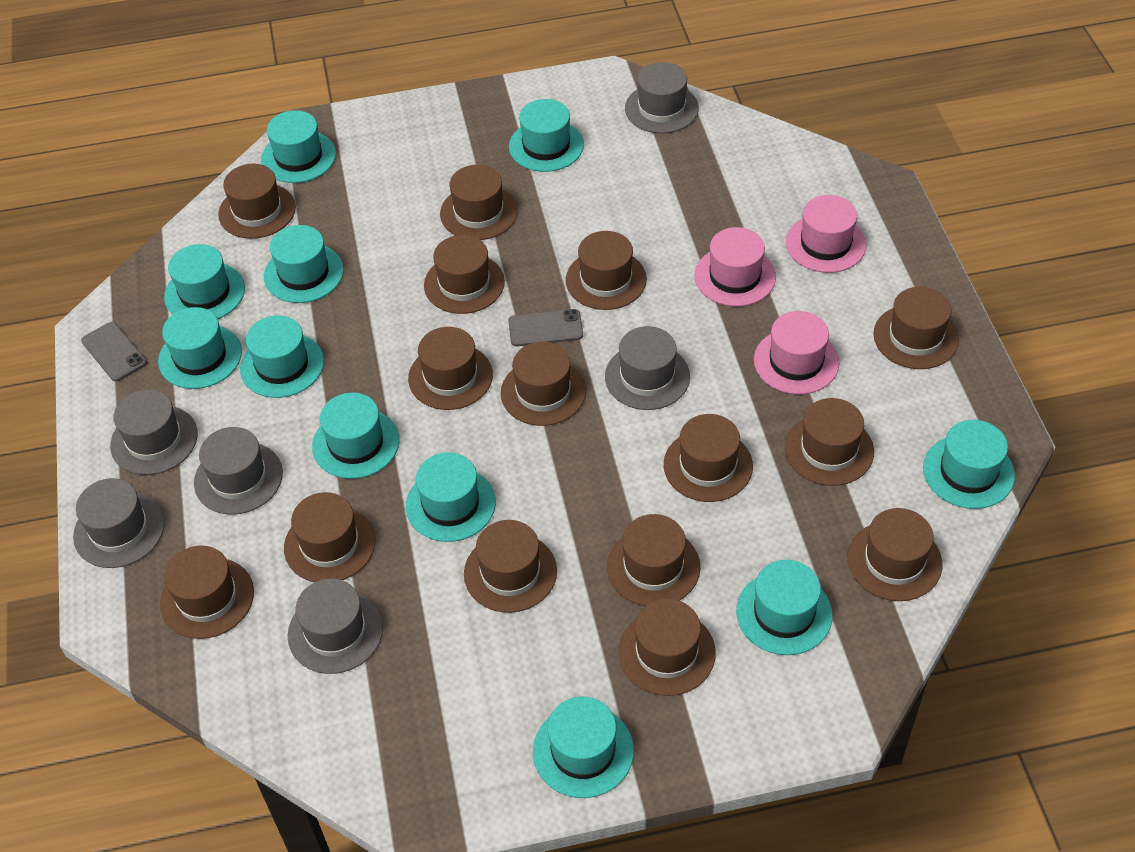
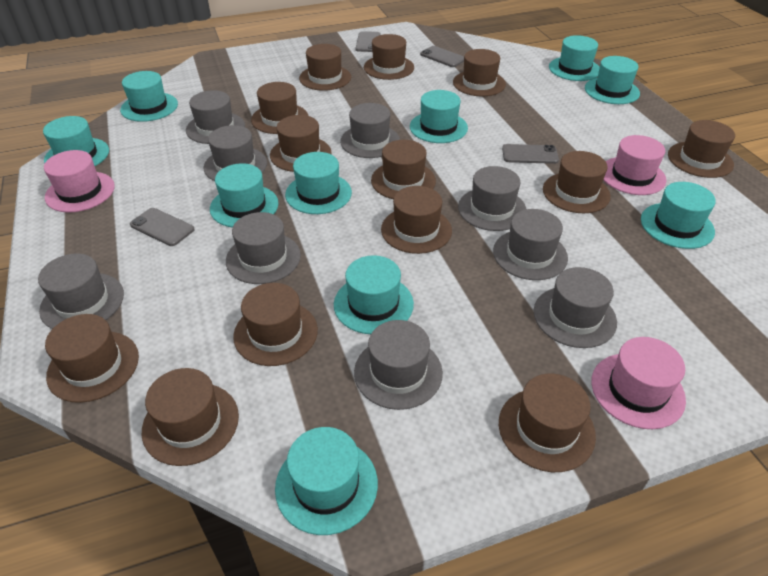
brown hat: [160,545,254,639] [218,164,296,239] [284,492,376,582] [408,327,493,410] [424,235,505,314] [440,165,518,240] [464,520,557,613] [501,342,586,426] [566,231,647,310] [607,514,701,606] [618,599,716,696] [664,414,753,502] [785,398,874,486] [847,508,942,601] [873,287,959,369] = 15 -> [45,314,139,403] [142,368,239,466] [233,283,318,366] [251,82,308,134] [270,115,332,172] [299,44,351,91] [364,34,414,80] [371,140,436,199] [381,186,452,254] [453,49,506,96] [499,373,596,472] [543,151,611,213] [668,120,735,178] = 13
grey hat: [73,478,165,568] [110,389,198,475] [194,427,283,515] [288,579,383,674] [605,326,690,410] [625,62,699,133] = 6 -> [38,253,124,329] [186,90,245,144] [203,125,267,181] [226,212,301,284] [340,103,400,158] [354,320,443,410] [458,166,526,231] [493,209,568,280] [534,267,617,348] = 9
grey phone: [81,322,147,382] [508,309,583,346] = 2 -> [130,208,195,246] [355,31,381,52] [420,46,464,67] [502,144,559,164] = 4
turquoise hat: [158,307,242,389] [164,244,245,319] [240,315,324,398] [261,110,336,183] [264,225,344,303] [312,393,399,479] [406,452,496,542] [509,99,584,172] [533,696,634,798] [736,560,833,655] [923,420,1015,509] = 11 -> [43,116,109,166] [120,71,178,122] [210,163,279,227] [275,427,378,535] [285,152,352,214] [334,255,414,334] [410,90,468,143] [549,35,600,81] [585,56,640,104] [641,182,716,249] = 10

